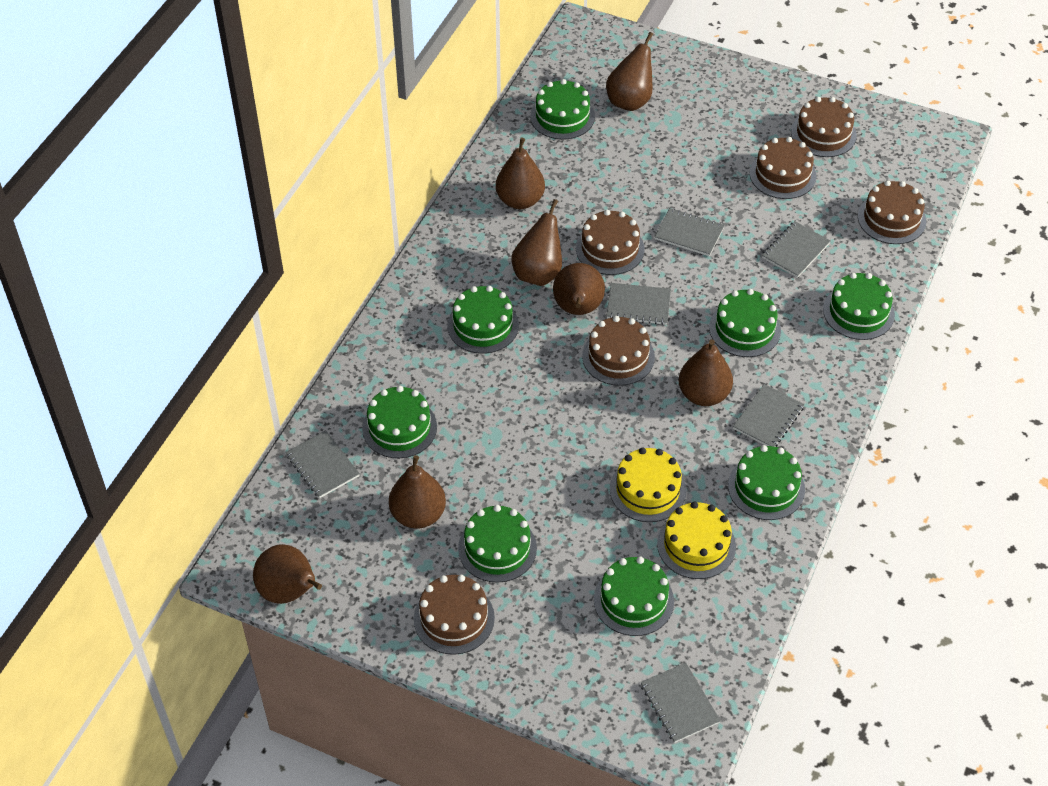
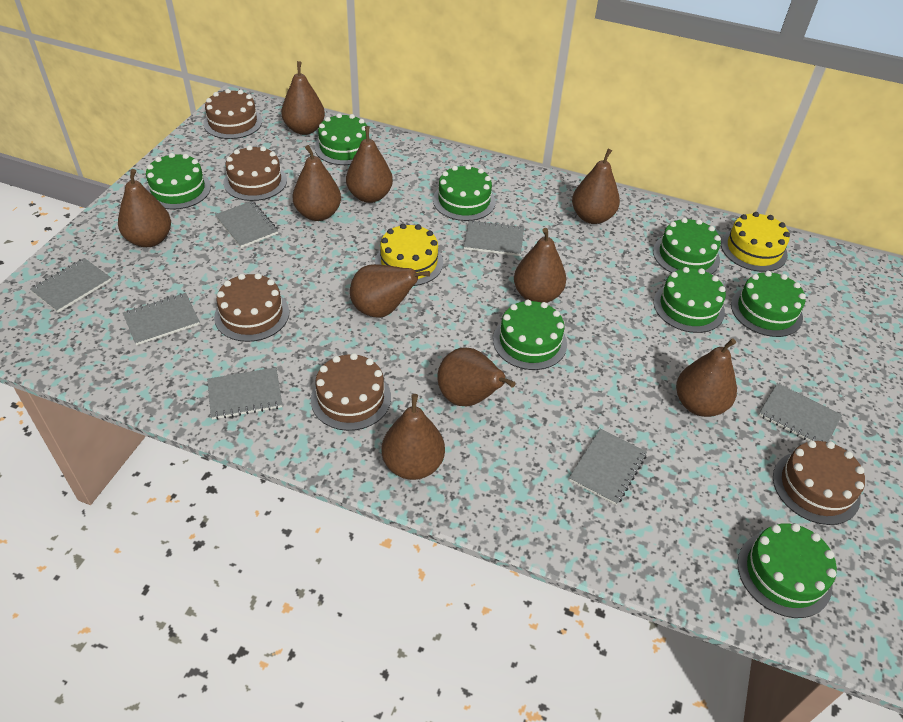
brown cake: [414,575,495,655] [576,210,645,275] [582,316,655,386] [750,137,817,199] [791,97,857,157] [858,180,926,244] = 6 -> [203,89,262,139] [214,273,289,342] [223,145,287,201] [311,353,391,431] [773,440,865,525] = 5
brown pear: [253,544,322,604] [389,455,446,529] [496,137,545,209] [511,199,562,286] [553,263,605,315] [606,32,653,111] [679,340,733,406] = 7 -> [118,169,171,247] [281,61,325,135] [293,145,341,221] [346,126,393,203] [350,264,430,318] [382,394,445,480] [437,347,515,406] [514,228,566,303] [572,149,620,224] [676,339,737,417] = 10
grey notebook: [285,430,360,498] [606,283,671,325] [641,663,721,743] [655,208,724,256] [733,384,804,447] [762,221,830,278] = 6 -> [30,258,111,313] [123,293,200,345] [207,367,283,420] [215,201,278,248] [464,220,524,256] [569,429,647,505] [759,383,842,442] = 7

